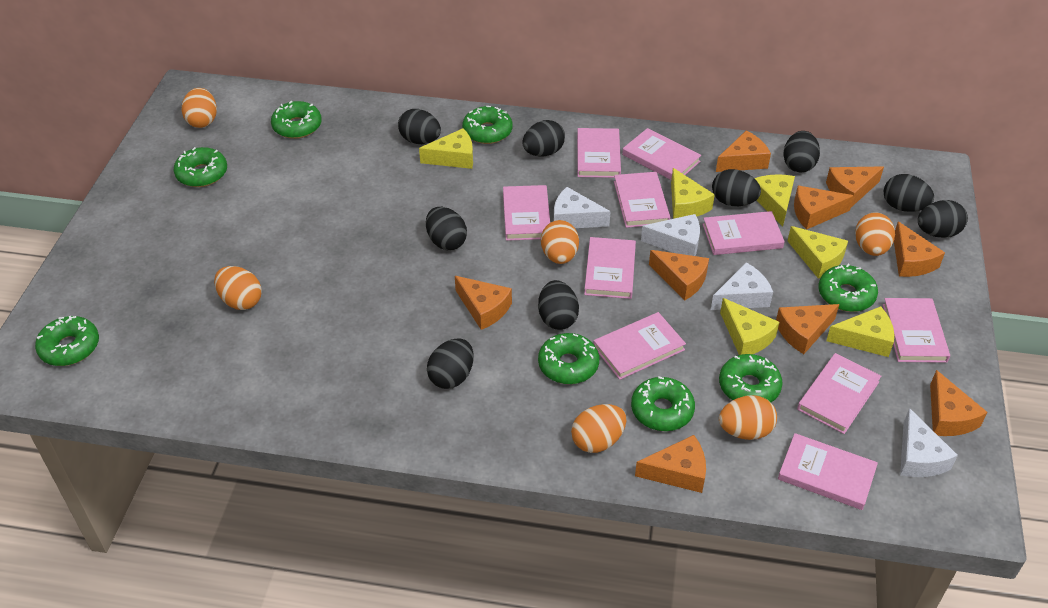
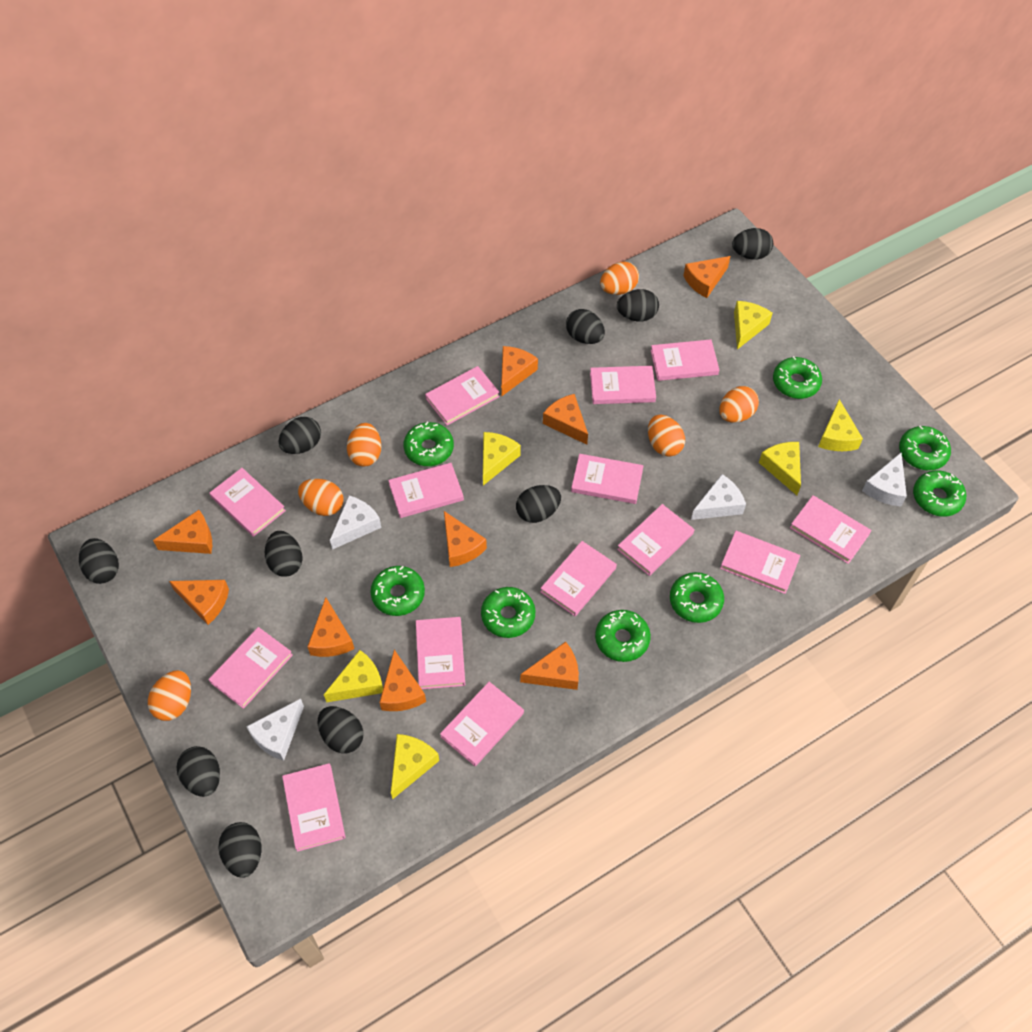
black egg: [398,109,441,144] [426,207,467,250] [427,338,474,389] [522,120,565,157] [538,280,579,330] [712,169,761,206] [783,131,820,172] [883,174,934,212] [918,200,968,238] = 9 -> [79,538,119,584] [177,746,220,797] [218,822,262,878] [265,531,303,577] [279,417,321,454] [318,706,364,753] [516,485,561,523] [566,309,605,344] [617,289,659,322] [732,228,773,260] = 10
pink book: [503,185,550,241] [577,128,621,178] [584,237,636,299] [593,312,686,380] [614,172,670,228] [622,128,701,180] [703,211,785,255] [778,433,878,510] [797,353,881,434] [882,298,950,363] = 10 -> [208,627,293,709] [209,468,286,537] [282,763,346,852] [388,463,464,518] [416,617,465,689] [425,366,500,425] [440,682,524,766] [540,541,617,616] [571,454,644,504] [590,366,656,404] [617,504,694,576] [651,339,719,381] [720,531,800,594] [790,495,872,564] = 14

